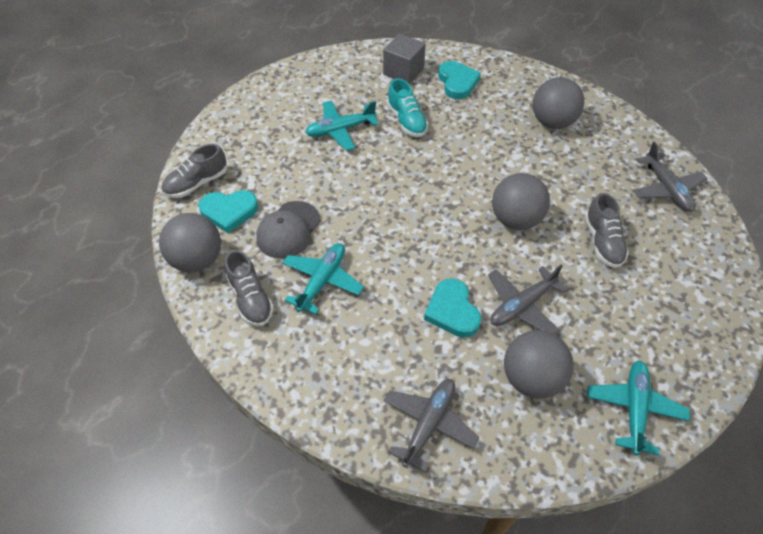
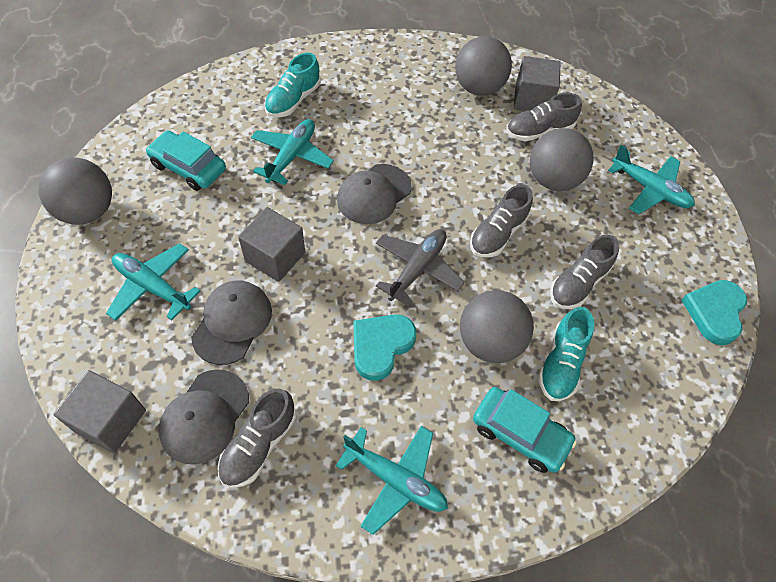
grey cap: [256,201,321,259] = 1 -> [159,369,249,465] [191,281,272,365] [337,164,412,224] = 3
grey cube: [383,34,425,84] = 1 -> [53,370,146,453] [238,207,305,282] [514,56,560,111] = 3
grey plane: [383,379,479,473] [488,265,568,334] [633,142,707,212] = 3 -> [376,229,465,307] = 1
grey shoe: [162,144,227,198] [225,250,274,326] [585,193,629,268] = 3 -> [218,389,296,488] [470,184,533,257] [506,93,582,141] [550,235,619,309] = 4
turquoise car: none = 0 -> [146,131,226,191] [473,387,577,473] = 2
turquoise heart: [199,190,258,233] [424,278,482,338] [438,61,481,99] = 3 -> [354,314,416,381] [681,280,747,345] = 2
turquoise plane: [282,243,364,315] [305,100,378,151] [587,361,690,455] = 3 -> [106,243,200,321] [251,119,334,185] [336,426,448,535] [608,145,695,214] = 4
turquoise shoe: [387,78,428,137] = 1 -> [264,53,321,117] [538,307,594,401] = 2

